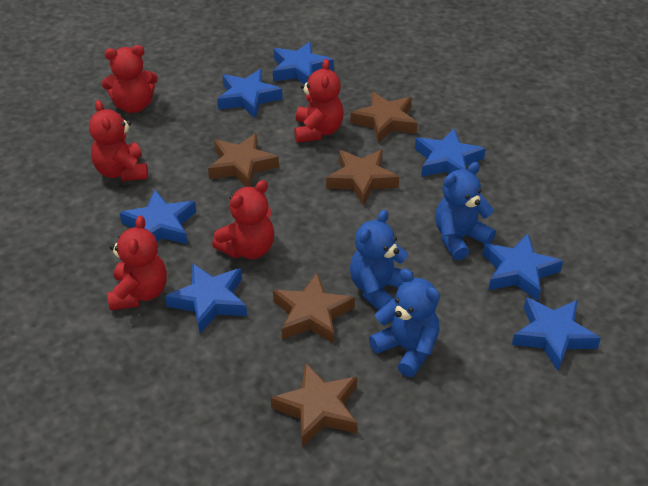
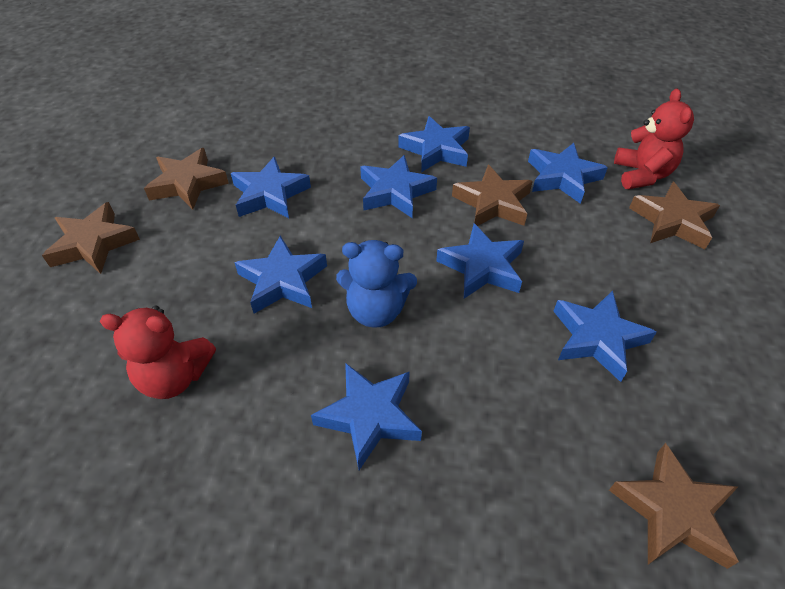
blue star: [119,190,196,244] [165,263,247,333] [217,69,283,118] [273,42,334,84] [415,128,486,177] [482,234,563,301] [512,297,601,371] = 7 -> [231,157,311,218] [234,236,327,314] [311,363,422,470] [360,155,437,218] [398,116,470,172] [436,223,524,299] [528,143,608,204] [553,291,656,382] = 8
blue teddy bear: [350,210,413,310] [369,269,440,377] [435,162,496,260] = 3 -> [336,240,417,328] = 1
red teddy bear: [89,100,148,181] [102,45,158,113] [107,215,167,310] [212,180,274,259] [294,59,344,143] = 5 -> [100,305,216,399] [614,89,694,189] = 2

